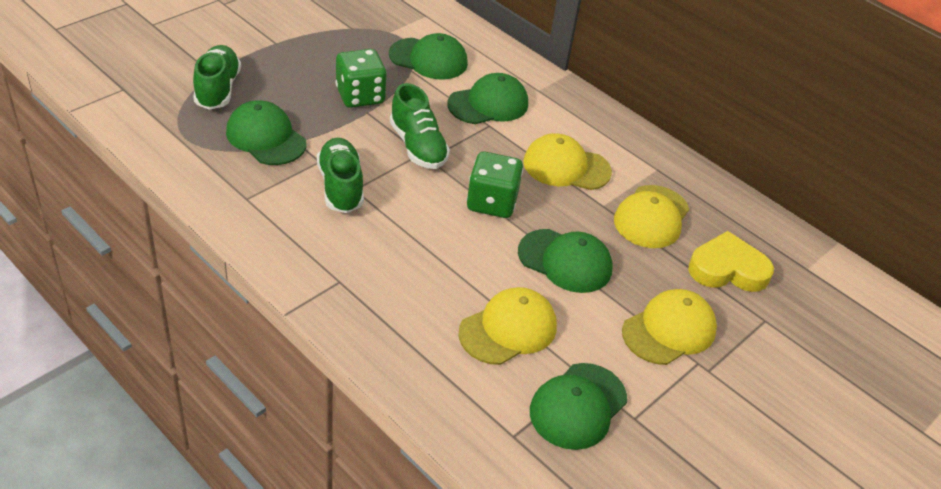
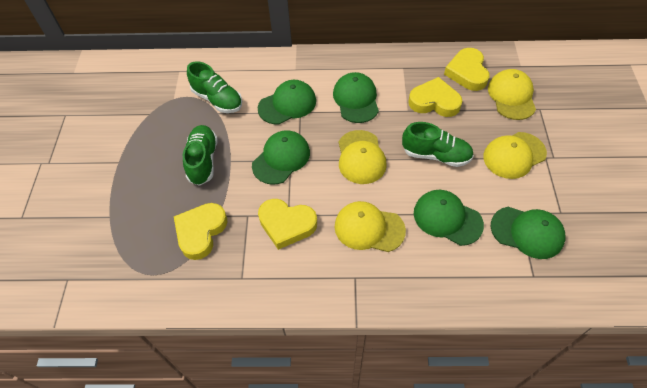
green dice: [336,49,387,108] [467,152,523,218] = 2 -> none = 0
yellow heart: [688,231,774,292] = 1 -> [174,203,228,260] [258,199,317,250] [408,77,463,117] [444,48,490,91] = 4

